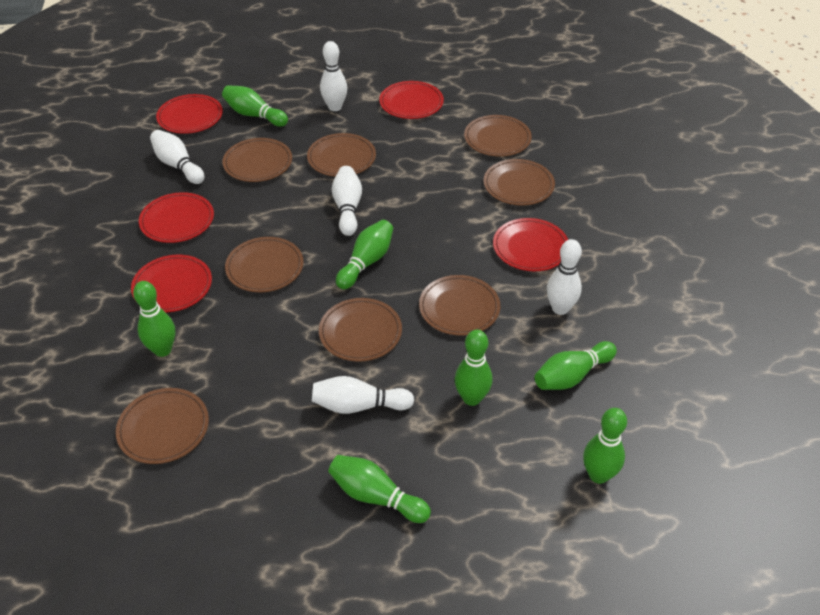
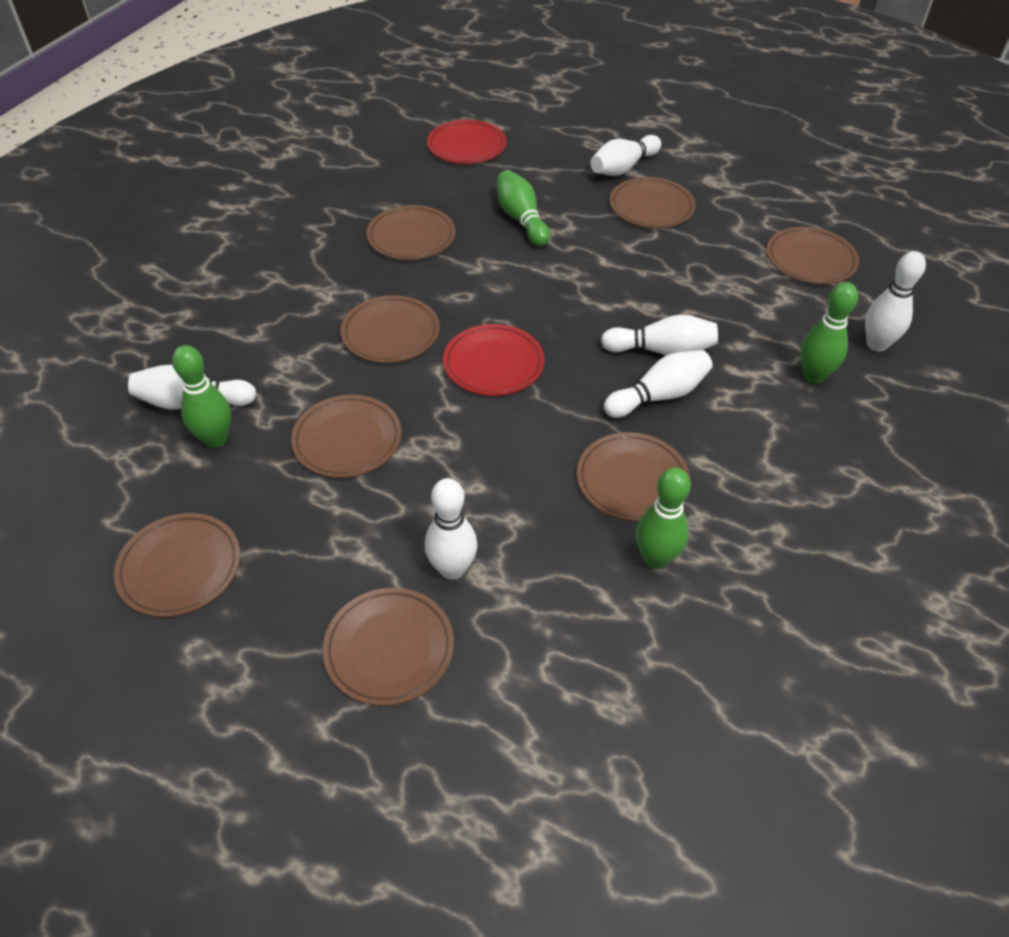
green bowling pin: [133,281,175,357] [222,85,288,127] [328,455,431,523] [336,220,393,289] [455,329,493,406] [535,341,617,390] [583,408,627,484] = 7 -> [172,345,231,448] [497,170,550,246] [636,467,691,569] [801,282,858,383] = 4
red plate: [131,254,212,313] [139,192,214,243] [156,94,223,134] [379,81,444,119] [493,218,568,271] = 5 -> [427,120,507,164] [443,324,545,396] = 2
white bowling pin: [150,130,204,184] [312,376,414,414] [320,41,347,111] [332,166,362,236] [546,239,582,315] = 5 -> [128,365,256,410] [425,478,478,580] [590,135,661,176] [601,314,718,355] [604,350,713,418] [865,251,926,352] = 6

